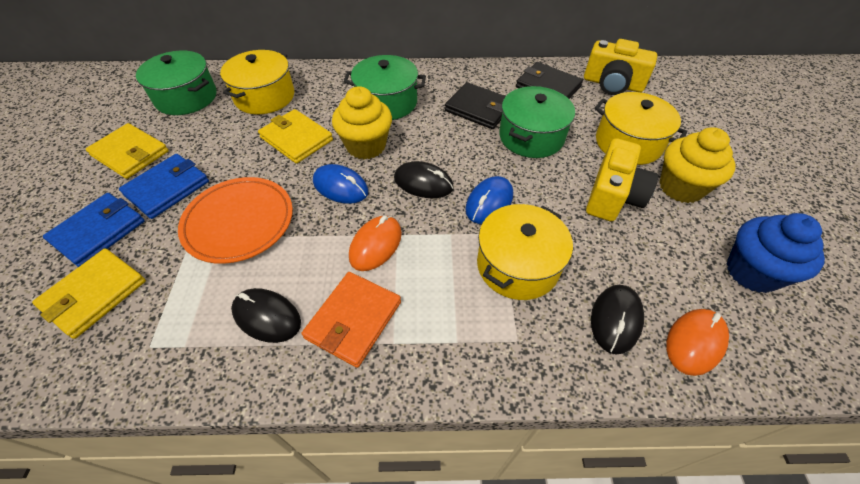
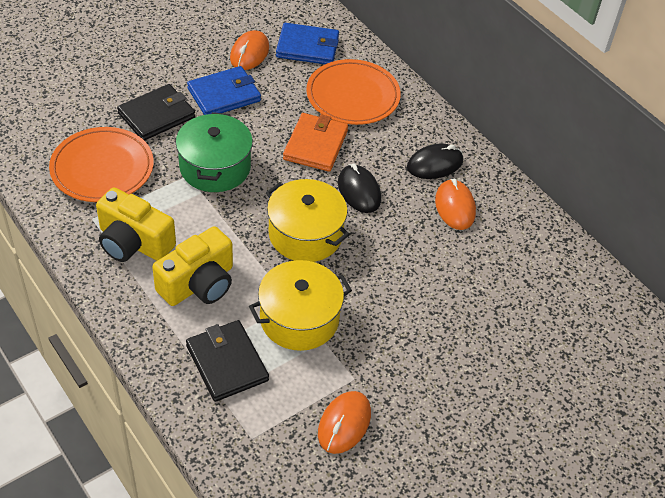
black mouse: [231,288,301,343] [394,161,454,198] [591,285,644,354] = 3 -> [338,164,381,213] [407,143,463,179] = 2
blue cupcake: [727,213,825,293] = 1 -> none = 0
blue mouse: [313,164,368,204] [465,176,513,224] = 2 -> none = 0
green pot: [136,50,217,115] [344,55,426,120] [499,86,575,158] = 3 -> [176,112,253,192] = 1
orange mouse: [349,216,402,271] [666,309,729,376] = 2 -> [230,30,269,70] [318,391,371,454] [435,179,476,230] = 3
orange plate: [178,177,293,264] = 1 -> [49,127,154,202] [306,59,401,125] = 2
yellow cupcake: [332,86,392,159] [659,127,736,203] = 2 -> none = 0
yellow pot: [220,50,294,115] [477,204,573,300] [594,92,687,165] = 3 -> [249,260,352,351] [266,179,350,262] = 2
yellow wallet: [32,248,146,339] [86,123,169,179] [258,109,333,164] = 3 -> none = 0

